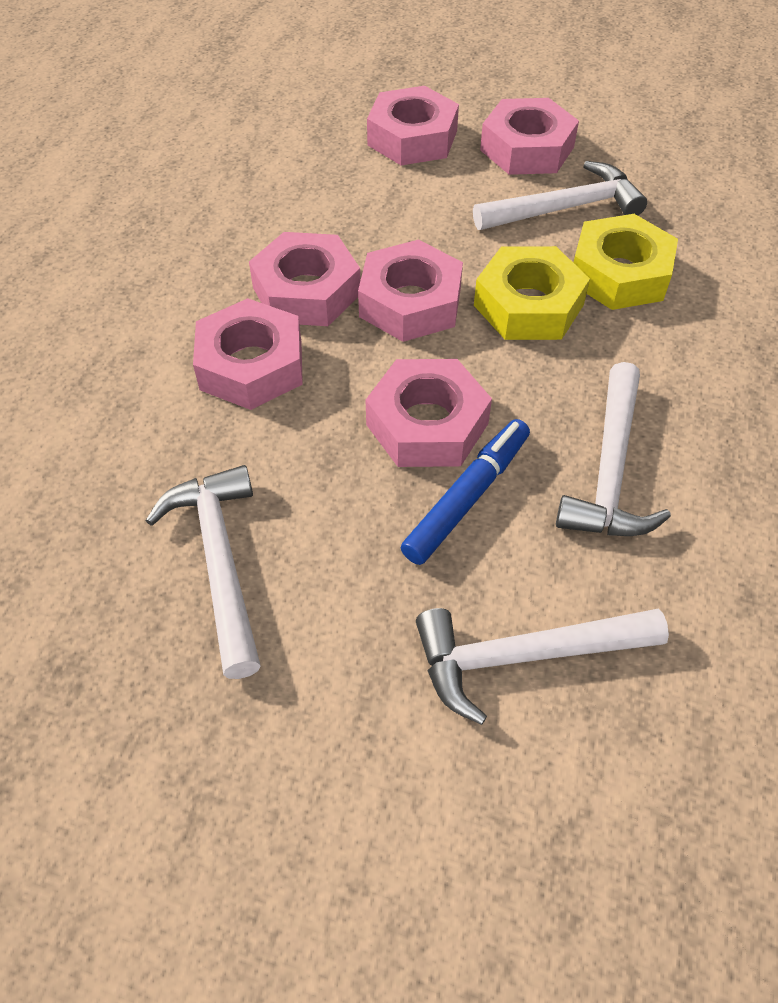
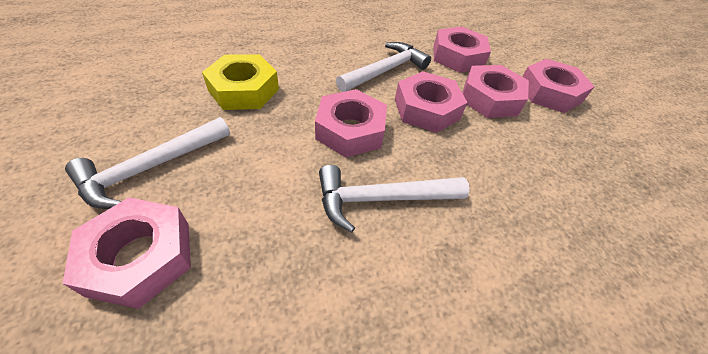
blue marker: [401,419,530,565] = 1 -> none = 0
white hammer: [146,465,261,679] [416,608,669,725] [473,161,647,230] [556,362,671,536] = 4 -> [65,117,230,209] [319,165,469,233] [336,42,431,92] = 3
yellow nut: [474,246,590,340] [573,214,678,310] = 2 -> [202,54,279,110] = 1

